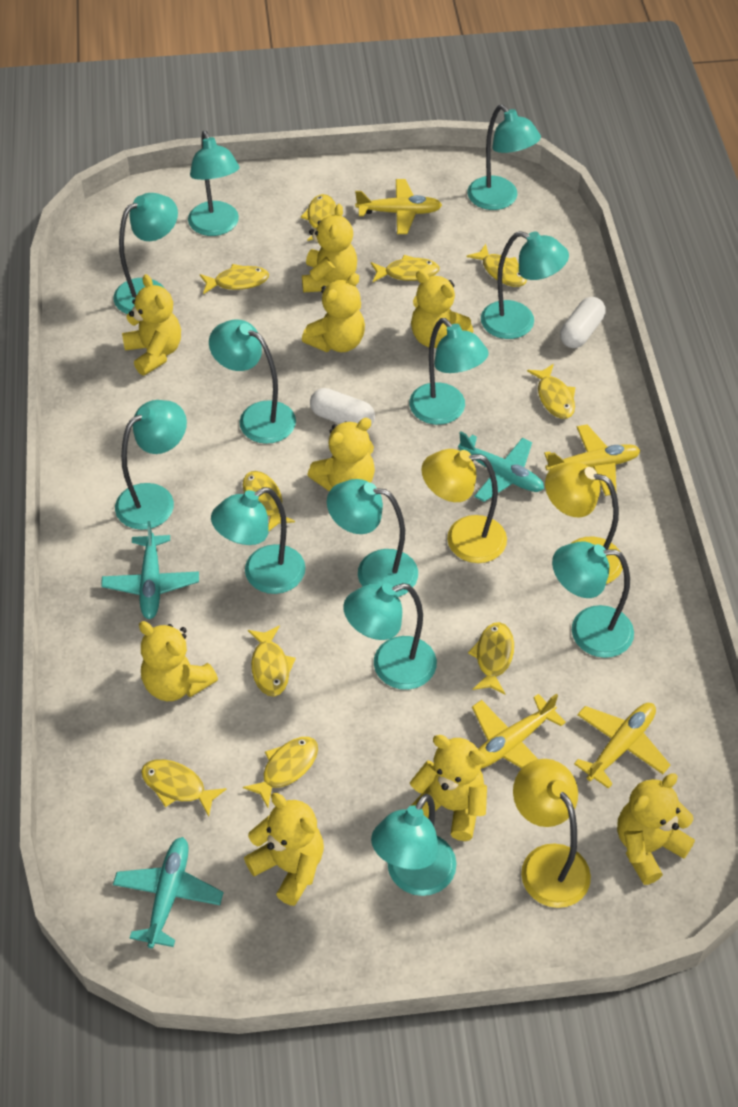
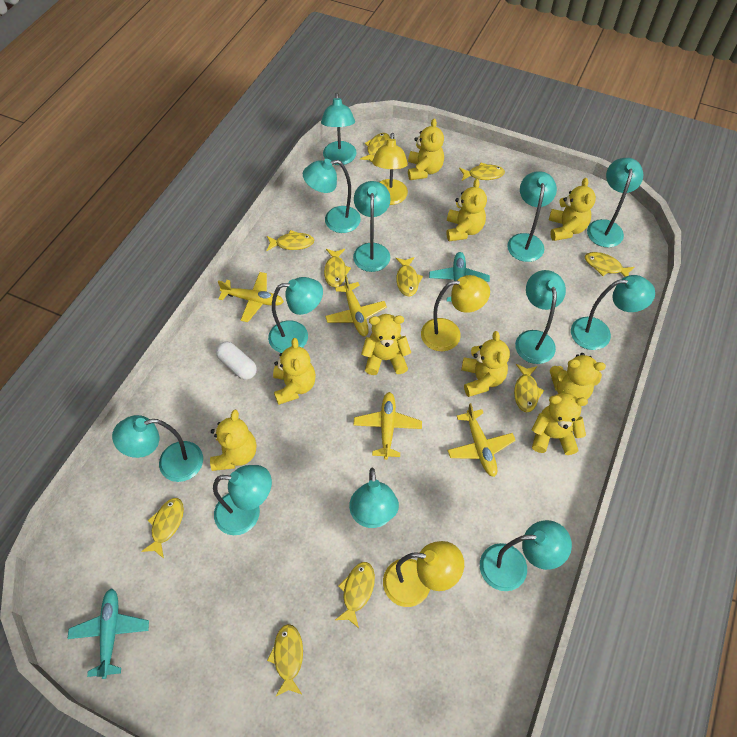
turquoise plane: [101,521,199,619] [113,837,224,948] [458,432,544,502] = 3 -> [67,588,149,679] [429,252,490,302] = 2
white capsule: [310,388,375,425] [560,297,606,348] = 2 -> [216,341,257,380] = 1

